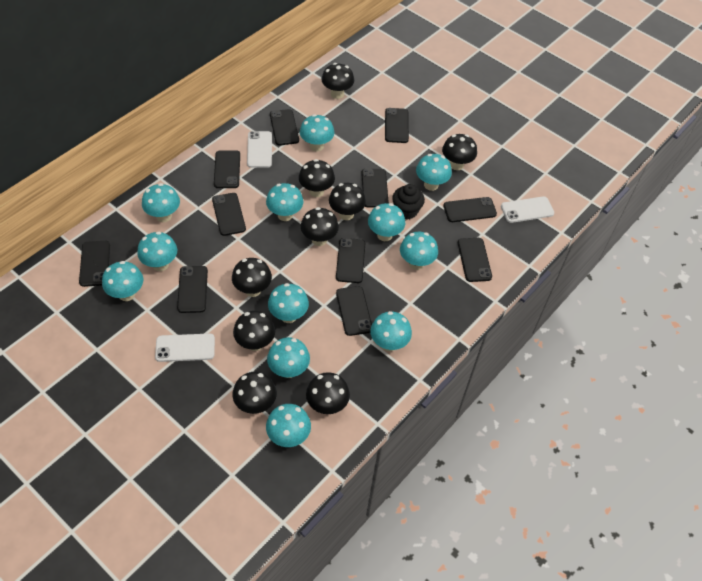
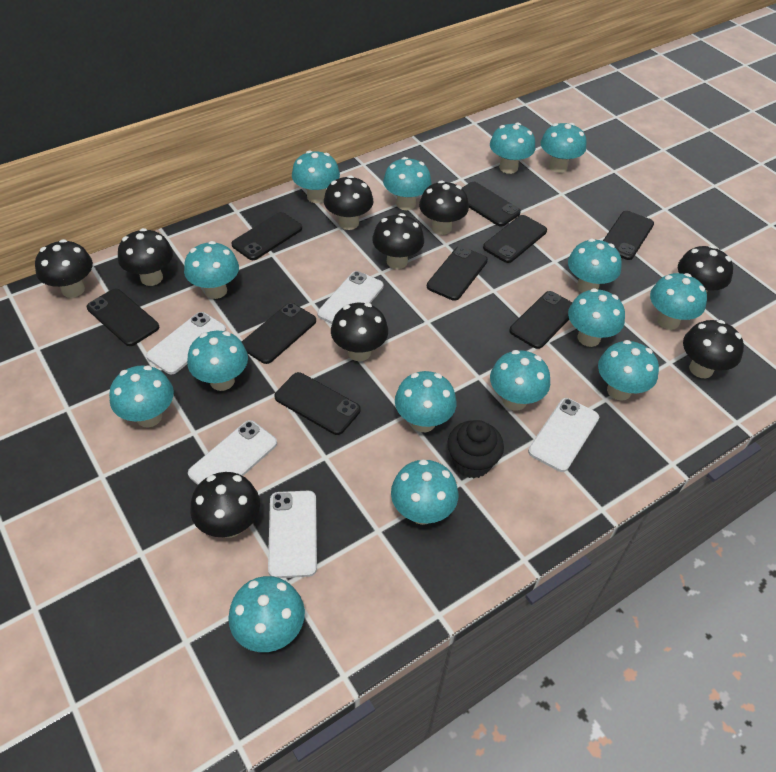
black phone: [79,241,110,287] [177,266,208,313] [212,193,246,236] [214,150,240,188] [270,109,299,145] [336,238,365,283] [336,286,372,336] [361,169,389,207] [385,108,409,143] [443,197,497,222] [458,238,492,282] = 11 -> [87,289,159,346] [232,212,302,260] [242,303,316,364] [274,372,361,435] [427,246,488,301] [462,182,521,226] [483,215,547,263] [509,291,573,349] [603,211,654,260] = 9
turquoise mushroom: [102,261,143,301] [137,232,177,271] [142,183,180,222] [266,183,303,221] [266,404,311,447] [267,337,310,378] [268,283,309,323] [300,114,334,152] [368,203,405,241] [370,311,412,352] [400,232,438,270] [416,154,452,191] = 12 -> [109,365,174,428] [184,241,239,299] [187,331,248,391] [228,576,305,652] [292,150,340,203] [383,157,432,210] [391,459,458,525] [395,371,456,432] [490,123,535,174] [490,350,550,411] [540,123,586,173] [568,238,622,293] [568,288,625,347] [598,340,659,401] [650,273,707,330] = 15
white phone: [155,333,215,362] [247,131,272,168] [501,196,554,223] = 3 -> [146,312,226,374] [188,420,277,485] [268,491,317,578] [317,271,384,324] [528,398,599,472] = 5

